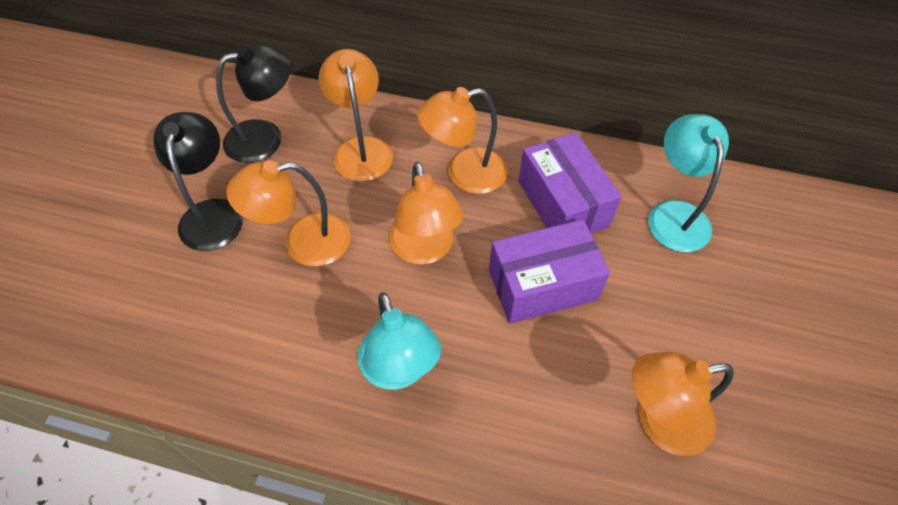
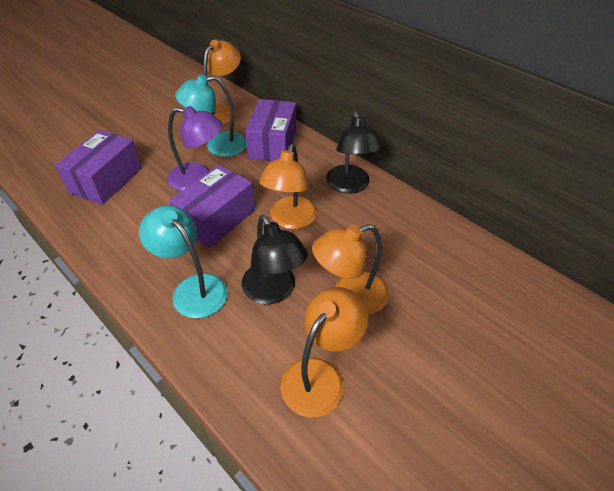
orange lamp: [226,160,350,267] [319,49,393,182] [389,162,464,265] [417,87,508,194] [632,352,734,456] = 5 -> [203,40,241,124] [259,144,317,229] [281,287,368,417] [312,224,389,315] = 4
purple box: [489,219,610,324] [518,132,622,234] = 2 -> [55,130,142,205] [169,165,255,248] [245,99,296,161] = 3
purple lamp: none = 0 -> [167,106,223,191] = 1

